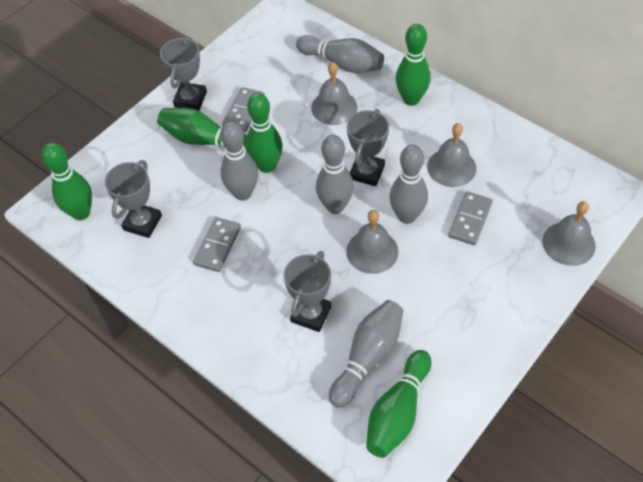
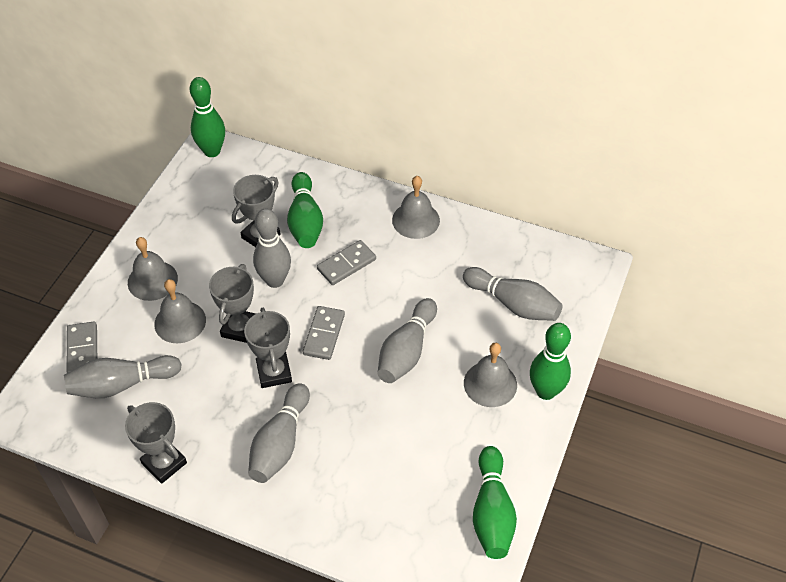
green bowling pin: [42,143,92,220] [157,108,247,149] [246,93,283,173] [366,350,432,458] [396,24,430,106] = 5 -> [190,77,225,157] [287,172,323,248] [473,446,517,559] [530,323,571,400] = 4

